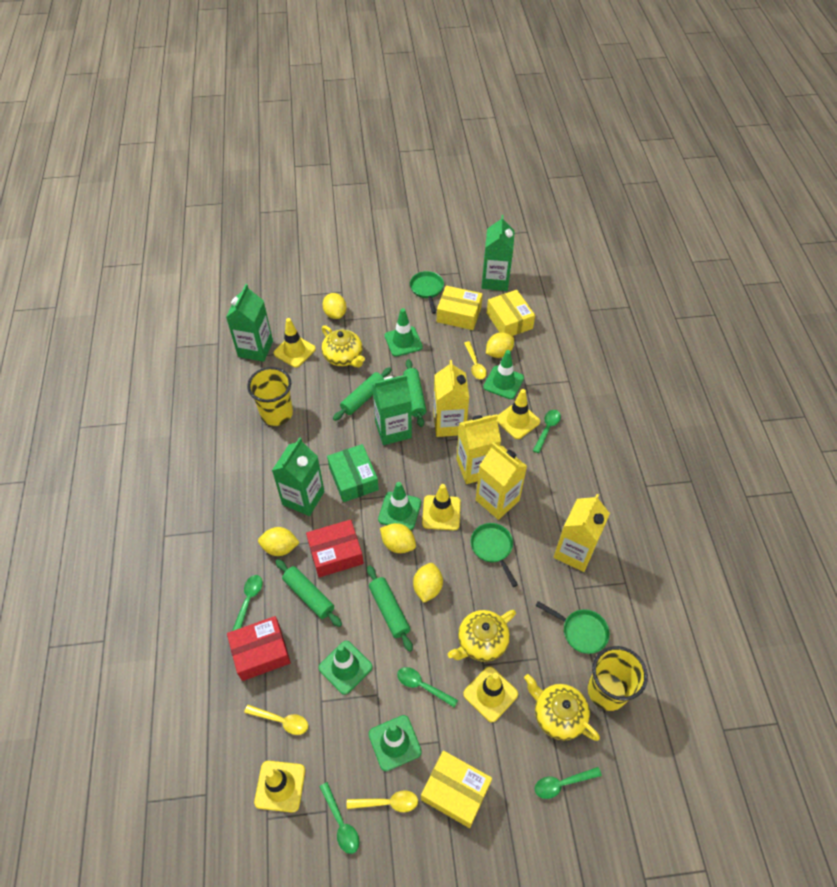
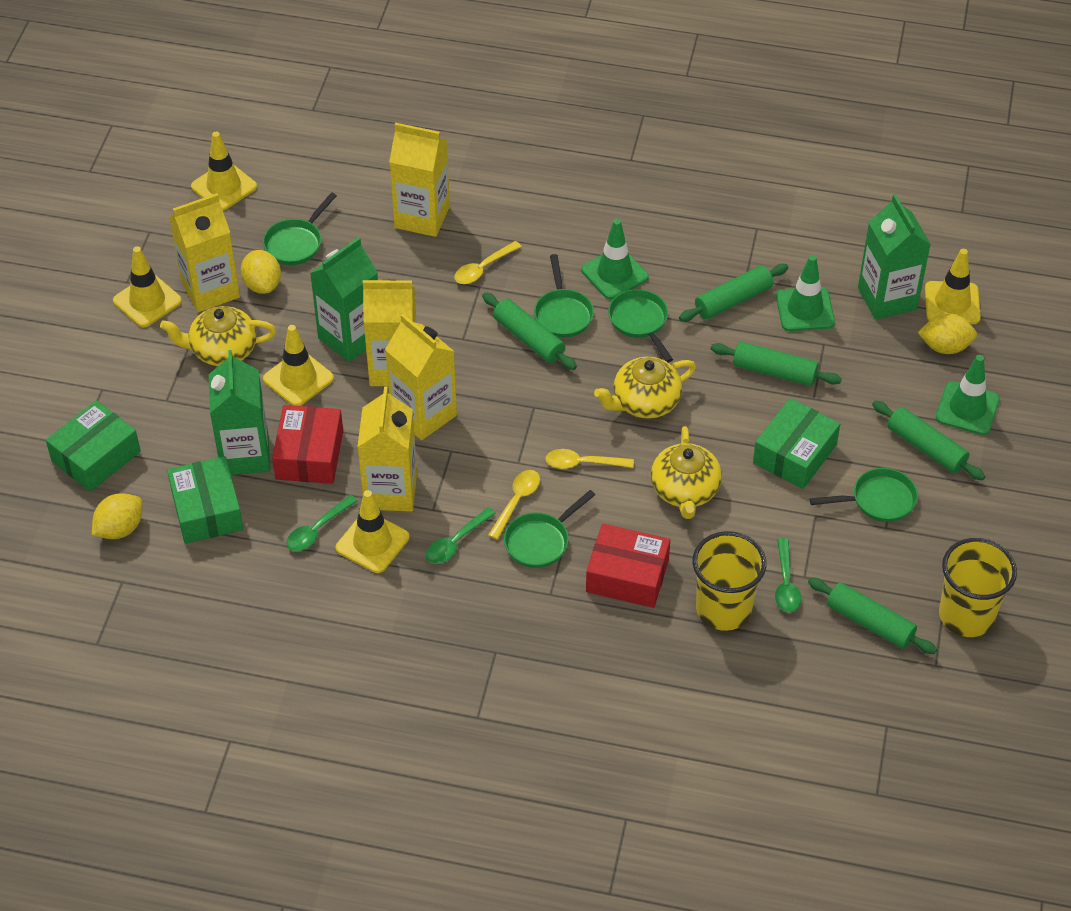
green box: [327,444,379,502] = 1 -> [46,400,141,492] [167,456,243,544] [753,398,840,489] = 3
green carton: [226,284,273,362] [272,437,325,516] [372,375,412,445] [482,215,515,291] = 4 -> [209,350,270,475] [310,237,378,362] [858,194,931,320] = 3
green pan: [410,271,444,314] [470,523,518,587] [536,601,610,654] = 3 -> [263,192,337,265] [504,490,595,568] [534,254,594,338] [608,289,673,363] [810,468,918,522] = 5
green rolling pin: [275,559,342,627] [333,367,392,421] [367,565,413,652] [403,359,426,427] = 4 -> [482,292,577,370] [679,264,788,322] [711,342,842,386] [808,577,937,654] [872,400,985,480] = 5
green spoon: [232,575,262,631] [319,782,359,854] [397,667,458,708] [533,410,561,453] [535,767,602,799] = 5 -> [286,495,358,551] [426,507,496,564] [775,538,801,613] = 3
green traffic cone: [318,641,372,695] [368,715,422,771] [378,482,421,530] [385,308,423,357] [483,350,524,399] = 5 -> [581,219,649,299] [776,255,835,331] [936,355,1000,435] = 3
yellow box: [421,751,492,828] [437,286,483,330] [487,290,535,336] = 3 -> none = 0
yellow carton: [433,360,469,437] [457,414,501,484] [476,442,527,520] [554,494,610,572] = 4 -> [169,193,240,312] [357,386,417,512] [363,280,417,386] [385,314,457,440] [389,123,450,237] = 5
yellow lemon: [258,527,300,556] [322,293,347,319] [380,523,416,553] [413,563,443,603] [486,332,514,358] = 5 -> [92,493,143,539] [241,250,281,294] [918,313,977,354] = 3

